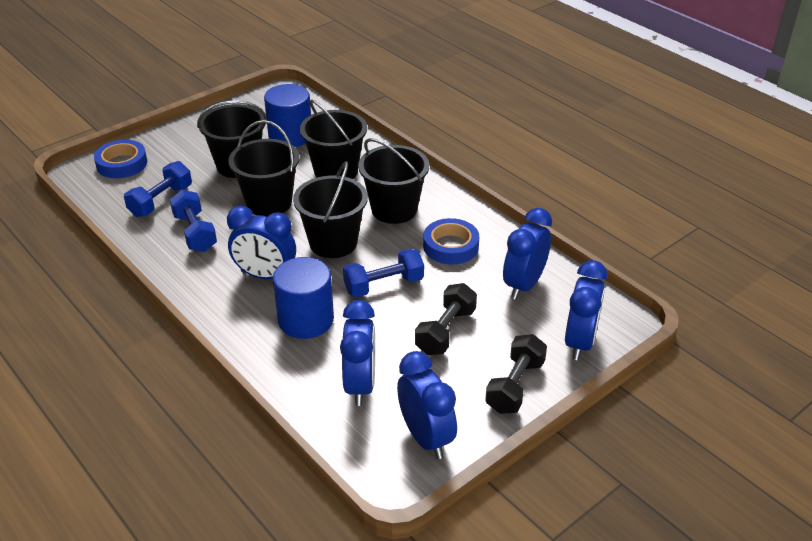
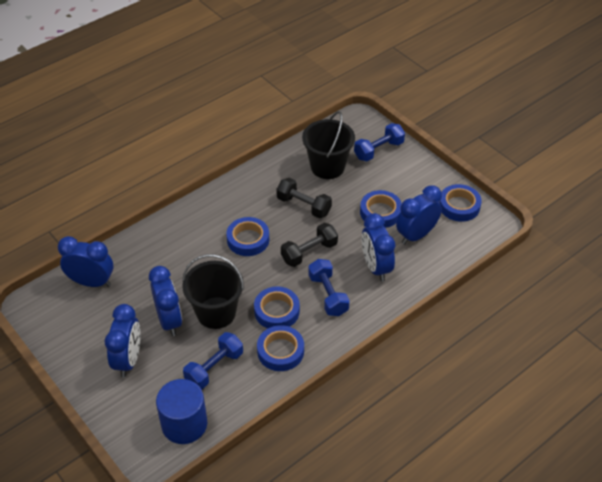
black bucket: [197,101,267,178] [228,120,299,217] [293,161,368,258] [300,99,367,179] [358,138,429,224] = 5 -> [182,254,244,329] [302,111,355,179] = 2
blue cylinder: [264,84,311,147] [273,257,334,339] = 2 -> [156,379,207,444] = 1
blue tape: [94,140,147,178] [423,218,479,265] = 2 -> [226,217,269,256] [254,286,300,328] [257,325,304,371] [360,190,402,228] [439,184,482,222] = 5

